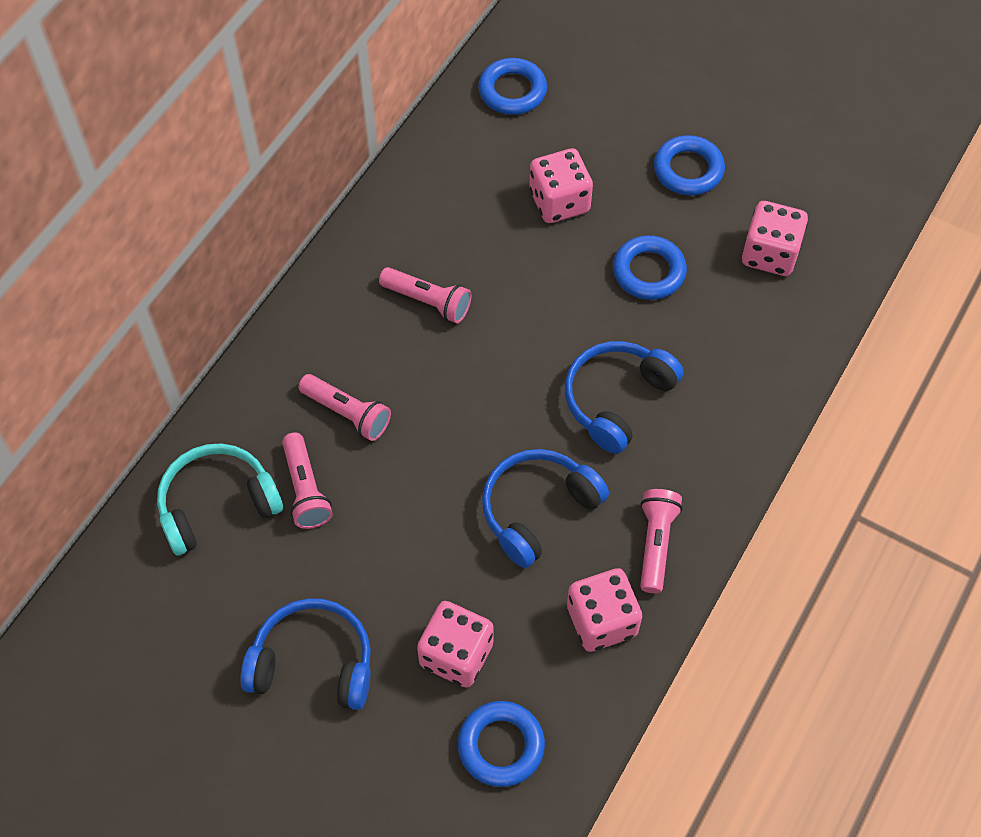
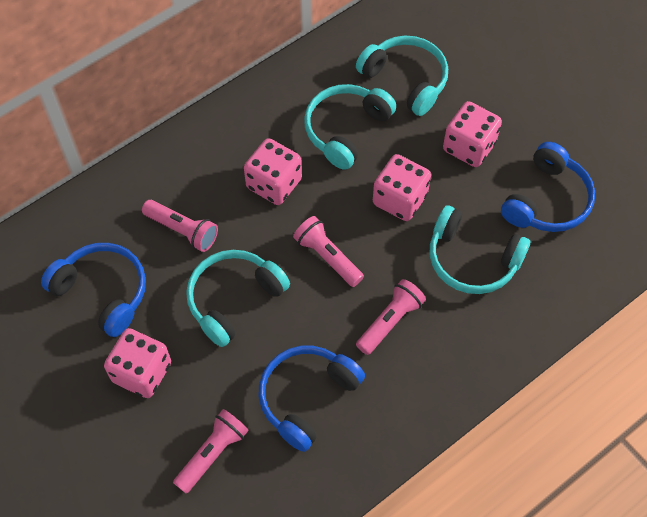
blue ring: [458,701,545,787] [478,58,547,115] [613,235,687,300] [654,135,725,196] = 4 -> none = 0
turquoise headphones: [157,443,283,555] = 1 -> [186,250,290,347] [304,84,396,170] [356,36,448,116] [430,205,530,294] = 4

